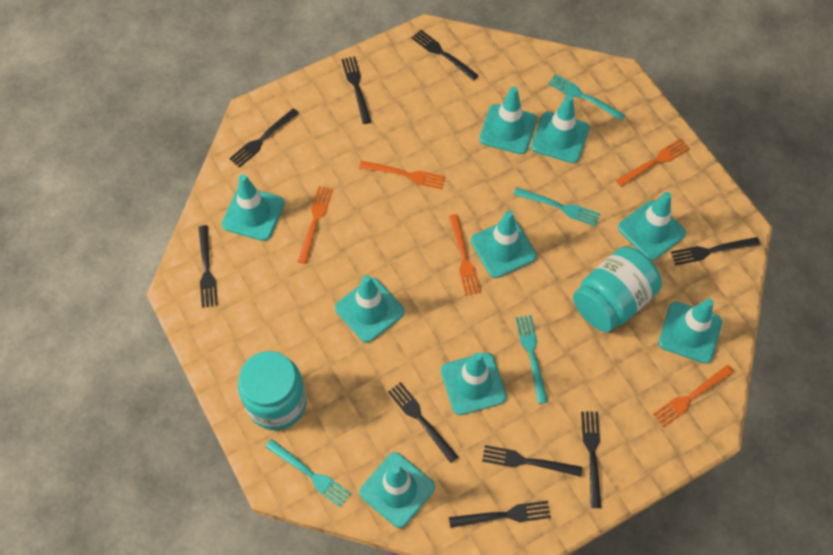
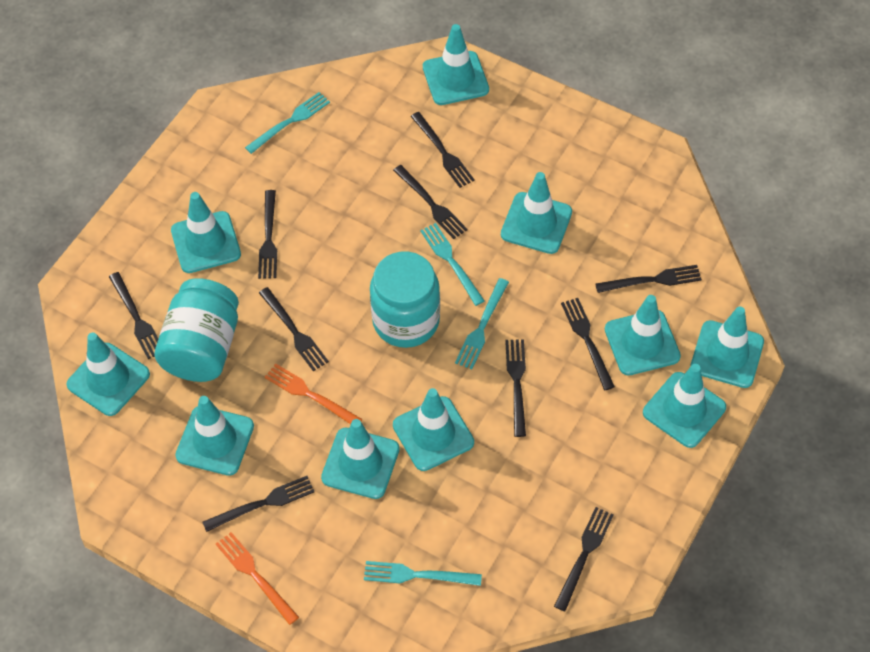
black fork: [199,225,218,308] [229,108,299,168] [342,56,371,124] [388,382,458,463] [411,30,479,80] [449,501,551,528] [482,445,582,477] [581,412,601,508] [671,237,760,265] = 9 -> [109,272,158,359] [203,476,315,532] [258,190,277,279] [259,287,329,371] [393,165,468,239] [411,112,475,188] [505,339,526,437] [554,507,614,611] [561,298,615,390] [595,265,702,293] = 10
orange fork: [297,186,333,264] [359,161,446,189] [449,214,481,295] [616,138,690,187] [653,365,734,427] = 5 -> [216,532,299,625] [265,364,362,424] = 2
turquoise traffic cone: [222,174,285,241] [335,275,405,343] [359,452,435,528] [441,352,507,415] [471,211,537,278] [479,86,537,154] [531,95,589,163] [618,192,686,261] [658,299,722,364] = 9 -> [66,333,150,416] [171,192,241,273] [175,396,254,476] [321,419,400,499] [393,388,474,471] [423,24,489,105] [501,172,572,254] [605,295,681,376] [643,364,726,448] [690,307,764,388] = 10

